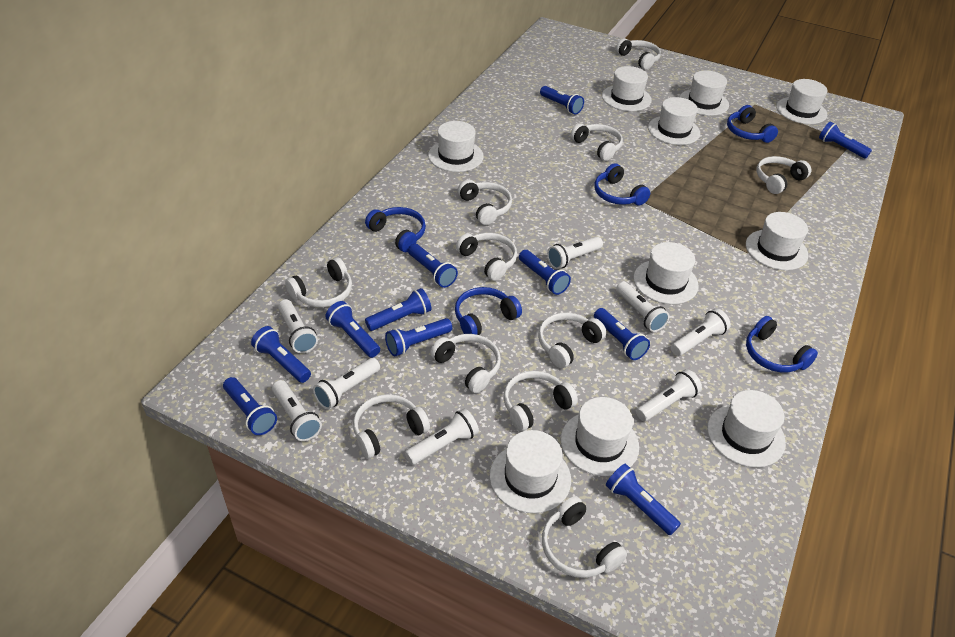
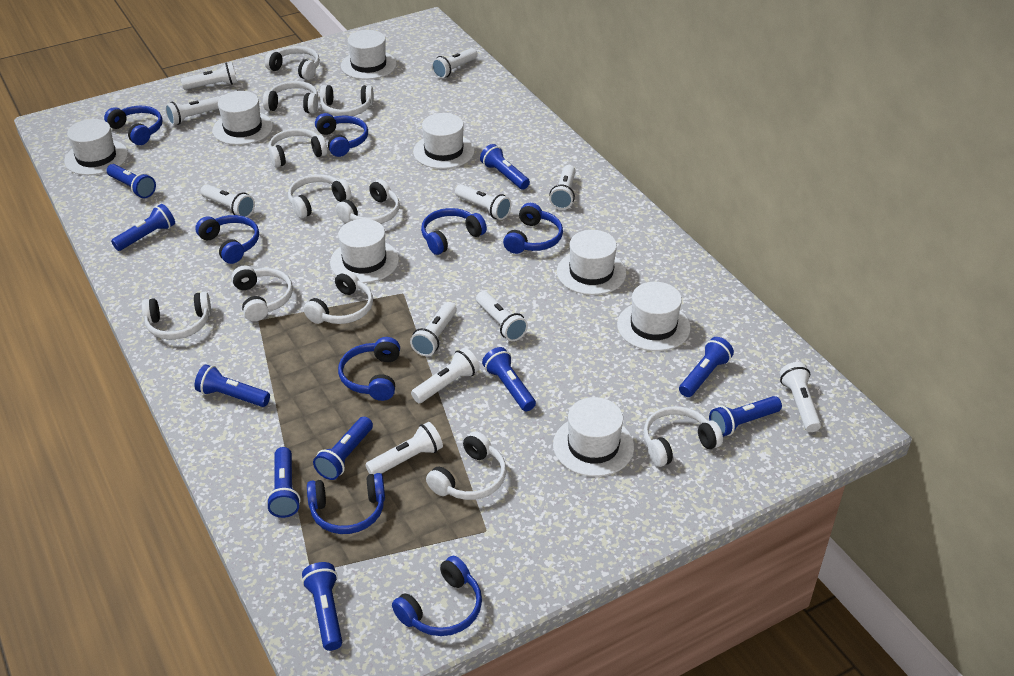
blue flashlight: [223,377,277,435] [251,326,311,383] [325,301,380,358] [365,288,431,331] [385,318,452,357] [408,244,458,288] [519,250,571,295] [540,86,584,115] [594,308,650,360] [606,464,681,535] [819,121,872,159] = 11 -> [107,164,156,198] [111,204,175,251] [195,364,270,407] [266,447,300,518] [302,562,342,651] [313,417,373,480] [480,144,530,190] [482,347,536,411] [679,337,734,397] [709,396,782,437] = 10
blue headphones: [365,207,426,252] [455,287,522,335] [594,163,650,206] [727,105,778,143] [746,316,818,373] = 5 -> [104,106,162,145] [195,215,259,264] [307,473,385,534] [315,113,368,157] [338,337,400,401] [392,556,482,636] [421,208,487,255] [503,203,563,254] = 8
white flashlight: [272,380,322,441] [278,299,318,353] [313,358,380,409] [405,408,479,465] [547,237,603,269] [616,282,670,332] [636,369,702,421] [671,309,731,356] = 8 -> [165,96,221,125] [181,62,238,90] [200,184,255,217] [365,422,443,474] [410,302,457,356] [411,348,480,403] [431,48,478,78] [455,184,512,220] [476,291,528,341] [549,165,576,209] [779,362,821,432] = 11
white hat: [428,121,484,172] [490,430,571,513] [561,397,639,476] [602,66,652,111] [633,242,699,304] [648,97,700,145] [680,70,729,116] [707,390,786,468] [746,212,809,270] [776,79,828,124] = 10 -> [64,119,128,175] [213,91,273,145] [330,219,399,283] [341,30,397,80] [413,113,475,169] [553,397,634,477] [557,230,626,295] [617,282,691,351] = 8

